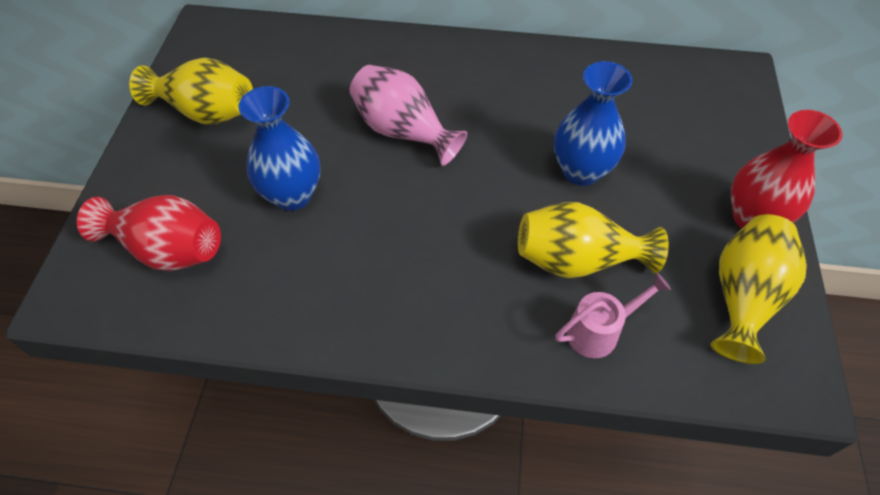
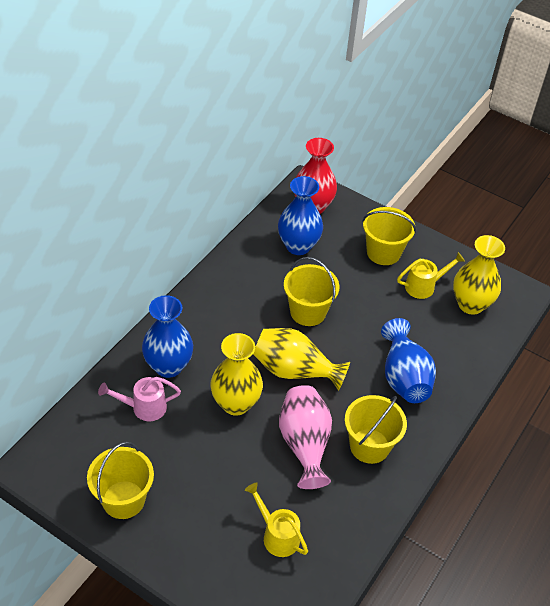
blue vase: [239,86,320,211] [554,61,633,186] = 2 -> [142,295,193,378] [278,176,323,255] [381,318,436,403] = 3
red vase: [77,195,221,271] [731,110,842,229] = 2 -> [294,138,337,214] = 1
yellow bucket: none = 0 -> [87,442,154,519] [284,257,339,326] [345,395,407,464] [362,207,416,265] = 4
yellow watering can: none = 0 -> [245,482,308,557] [397,252,465,299] = 2

